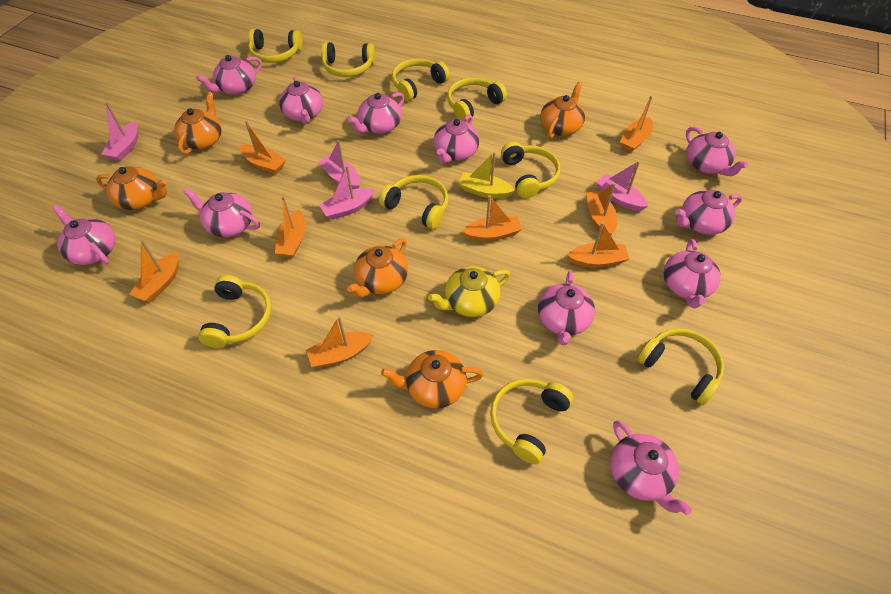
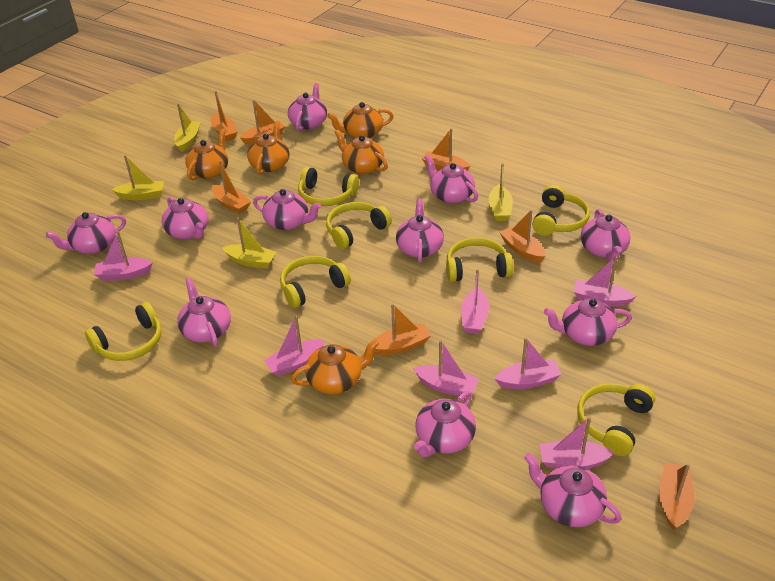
orange boat: [129,240,179,302] [240,121,286,174] [275,196,306,258] [306,316,374,368] [462,195,522,242] [567,222,629,268] [586,183,617,235] [620,96,653,152] = 8 -> [211,91,238,141] [212,160,251,214] [240,100,285,145] [372,304,431,355] [422,128,470,171] [499,210,545,263] [659,463,695,530] = 7
pink boat: [101,102,138,161] [319,140,360,189] [319,166,375,220] [596,161,648,212] = 4 -> [94,231,153,281] [264,316,325,376] [413,340,479,396] [461,269,489,334] [494,337,562,389] [540,417,614,469] [573,256,636,307] = 7
yellow boat: [458,152,515,199] = 1 -> [112,155,164,200] [174,104,201,152] [222,217,277,269] [488,163,513,221] = 4
yellow headphones: [198,275,271,348] [248,29,303,63] [321,42,375,77] [379,175,448,229] [392,58,450,101] [447,78,507,122] [490,378,573,464] [501,142,560,198] [637,328,724,405] = 9 -> [85,302,162,361] [280,256,351,308] [298,167,359,206] [326,202,392,249] [446,238,513,282] [532,185,590,236] [577,383,655,456] = 7
yellow teapot: [428,266,510,317] = 1 -> none = 0

